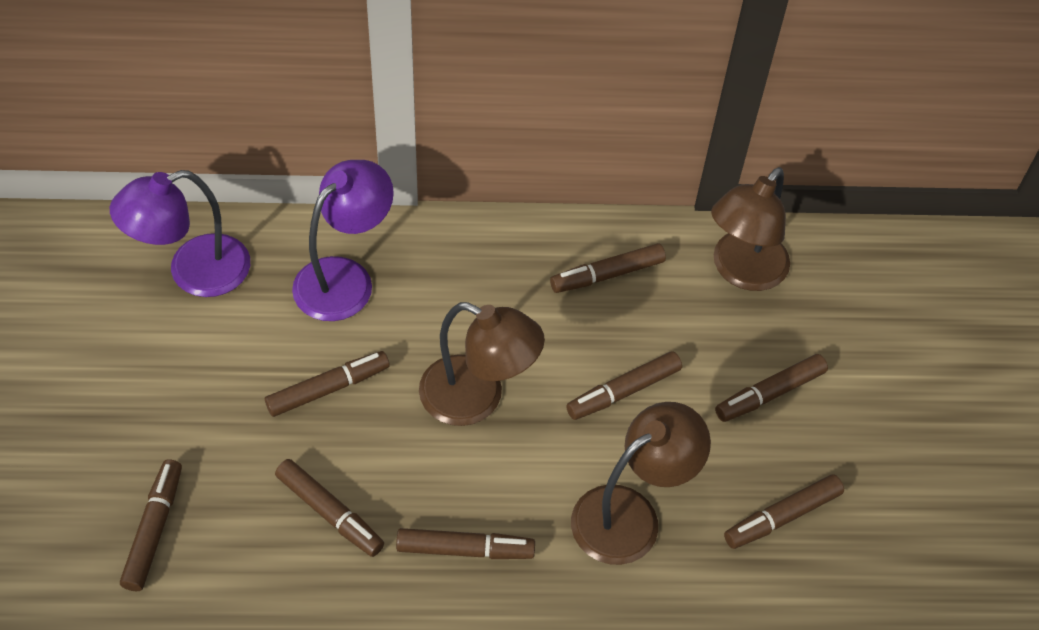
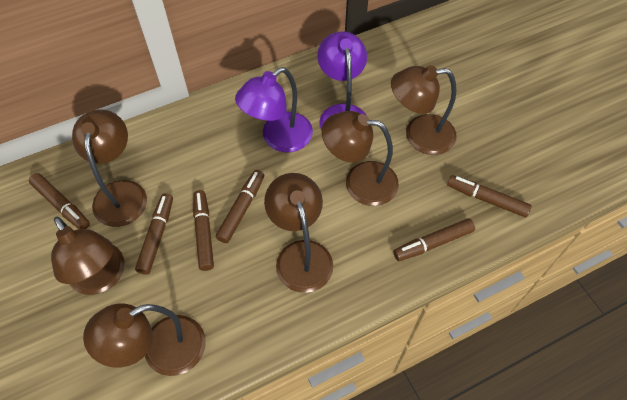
brown lamp: [419,302,545,426] [571,402,711,565] [711,167,790,291] = 3 -> [51,217,125,295] [72,109,147,227] [83,303,205,376] [264,173,333,293] [322,111,399,206] [391,65,457,155] = 6
brown marker: [120,459,182,591] [265,351,390,417] [275,459,384,557] [396,528,535,559] [550,243,666,293] [566,351,682,420] [715,354,828,422] [724,474,844,549] = 8 -> [29,173,90,229] [135,193,173,275] [193,190,214,271] [216,170,264,243] [393,218,475,261] [447,175,532,217] = 6

